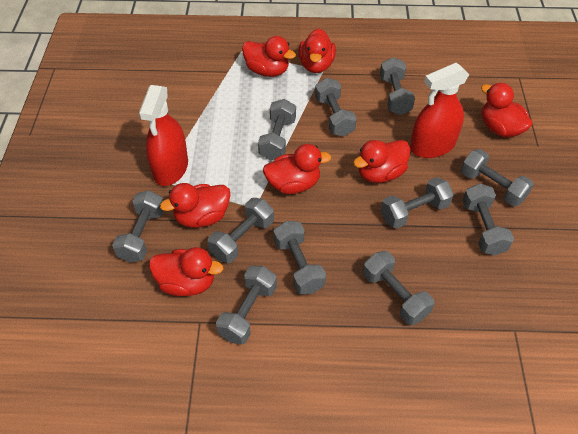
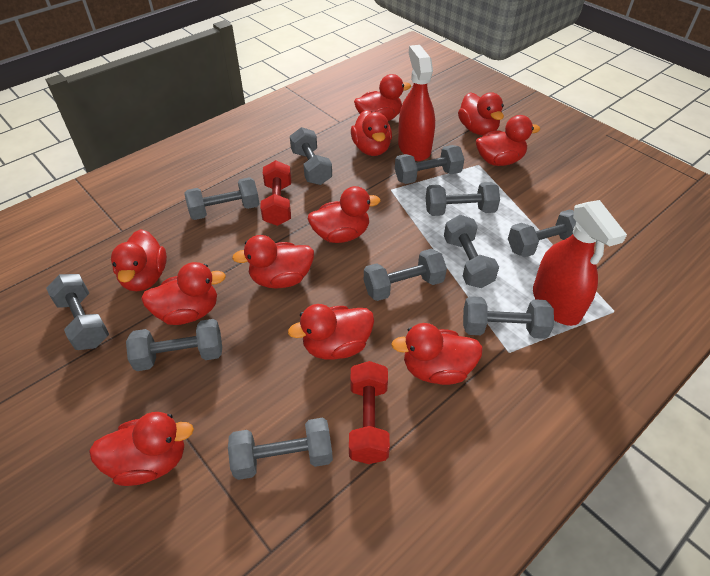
red duck: [149,247,223,296] [160,183,231,228] [242,36,296,77] [263,144,332,194] [299,29,336,73] [353,140,410,183] [481,83,533,137] = 7 -> [89,412,194,486] [111,229,167,291] [141,262,226,325] [232,235,314,289] [288,304,374,360] [308,186,381,243] [351,110,392,156] [354,74,411,121] [391,323,483,385] [458,92,504,135] [476,115,540,166] = 11
red dumbbell: none = 0 -> [260,160,291,226] [349,361,390,464] = 2

